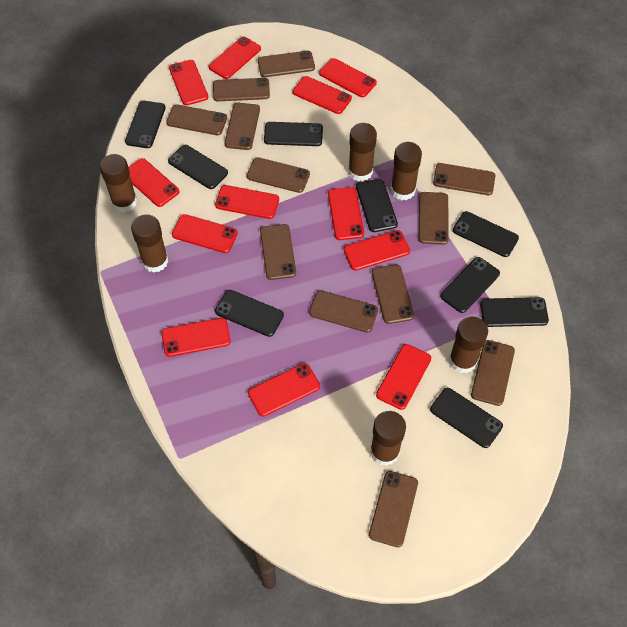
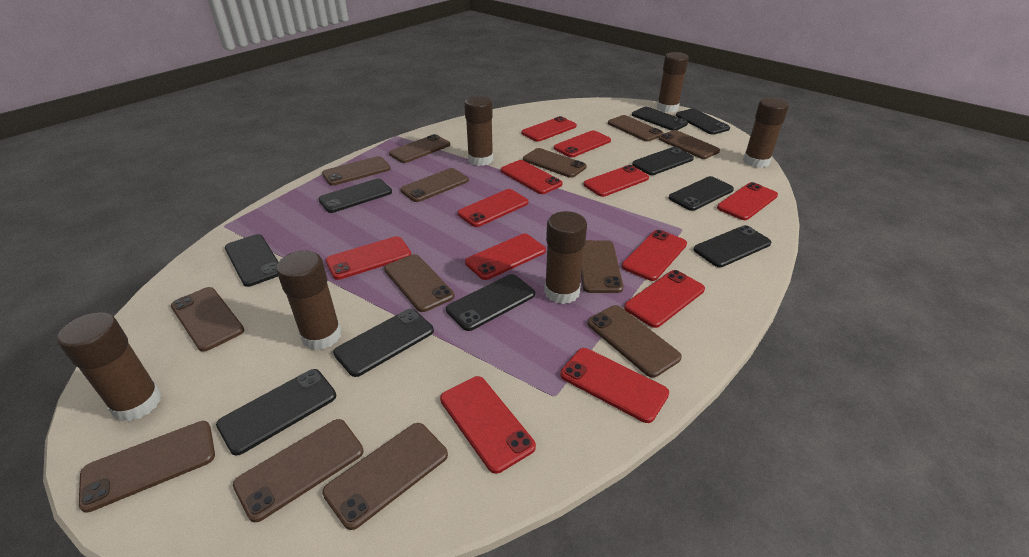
black phone: [125,101,166,148] [168,145,228,189] [215,290,284,337] [264,122,323,146] [356,179,398,232] [430,388,503,448] [440,257,500,313] [453,211,519,257] [480,297,549,327] = 9 -> [216,369,336,456] [225,234,278,287] [318,179,392,213] [333,309,434,377] [446,274,535,331] [632,107,688,131] [632,147,694,175] [669,176,734,211] [676,109,730,135] [694,225,771,267] = 10
brown phone: [166,104,227,135] [213,78,270,101] [225,103,260,150] [247,157,310,193] [258,51,315,77] [260,224,296,280] [309,290,378,333] [369,471,418,548] [372,265,414,324] [419,192,449,245] [433,163,495,195] [471,340,515,406] = 12 -> [79,421,215,513] [171,287,244,352] [233,419,364,522] [322,156,391,186] [322,423,448,530] [384,254,454,312] [389,134,450,163] [400,168,469,202] [523,148,587,178] [581,240,624,293] [588,305,682,378] [608,115,664,141] [659,130,720,159] = 13

